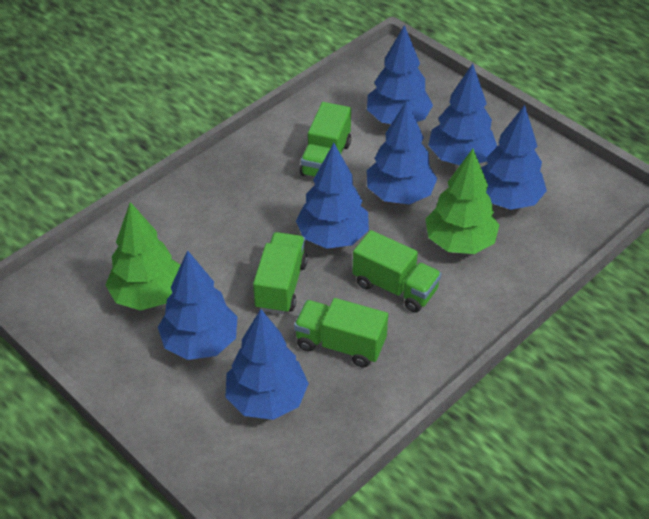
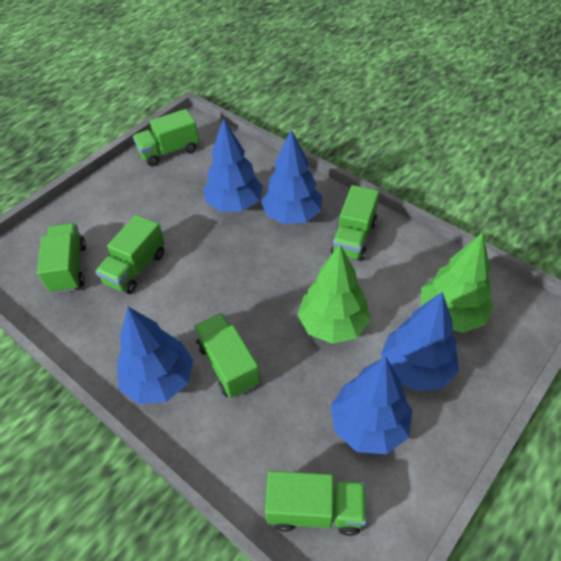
blue tree: [158,250,238,360] [225,309,309,420] [296,143,369,249] [367,25,433,124] [367,100,437,204] [428,64,497,165] [481,105,547,210] = 7 -> [117,307,193,404] [203,118,263,212] [261,130,322,224] [330,356,412,454] [381,292,459,391] = 5
green truck: [253,232,308,314] [294,298,388,368] [300,102,351,177] [352,230,442,313] = 4 -> [37,223,86,294] [95,215,165,294] [133,109,199,166] [194,313,260,398] [265,471,367,536] [330,185,379,261] = 6

